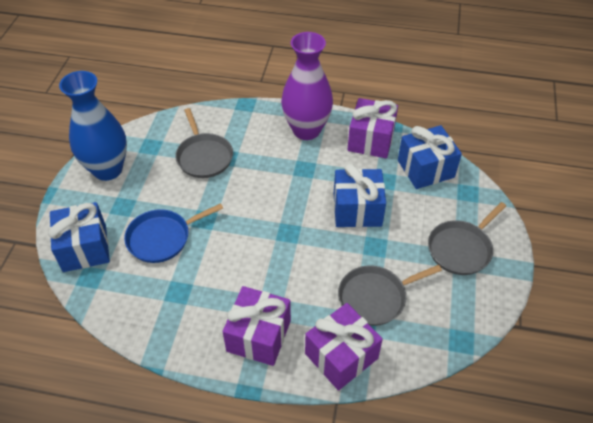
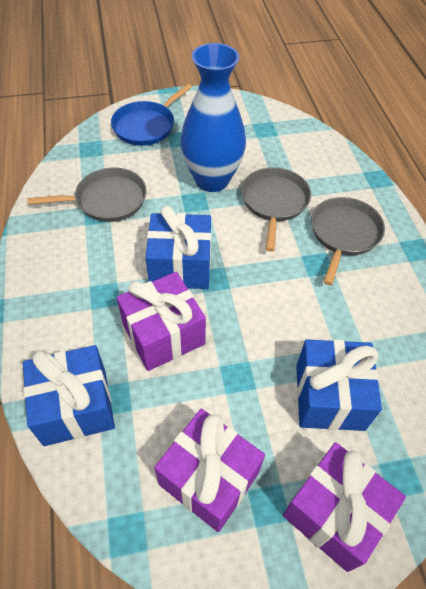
purple vase: [281,32,333,140] = 1 -> none = 0

